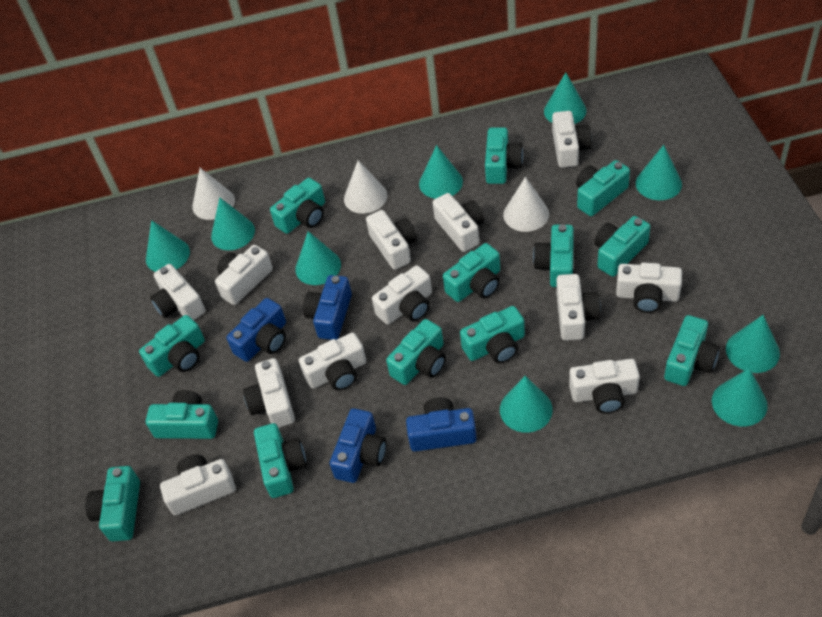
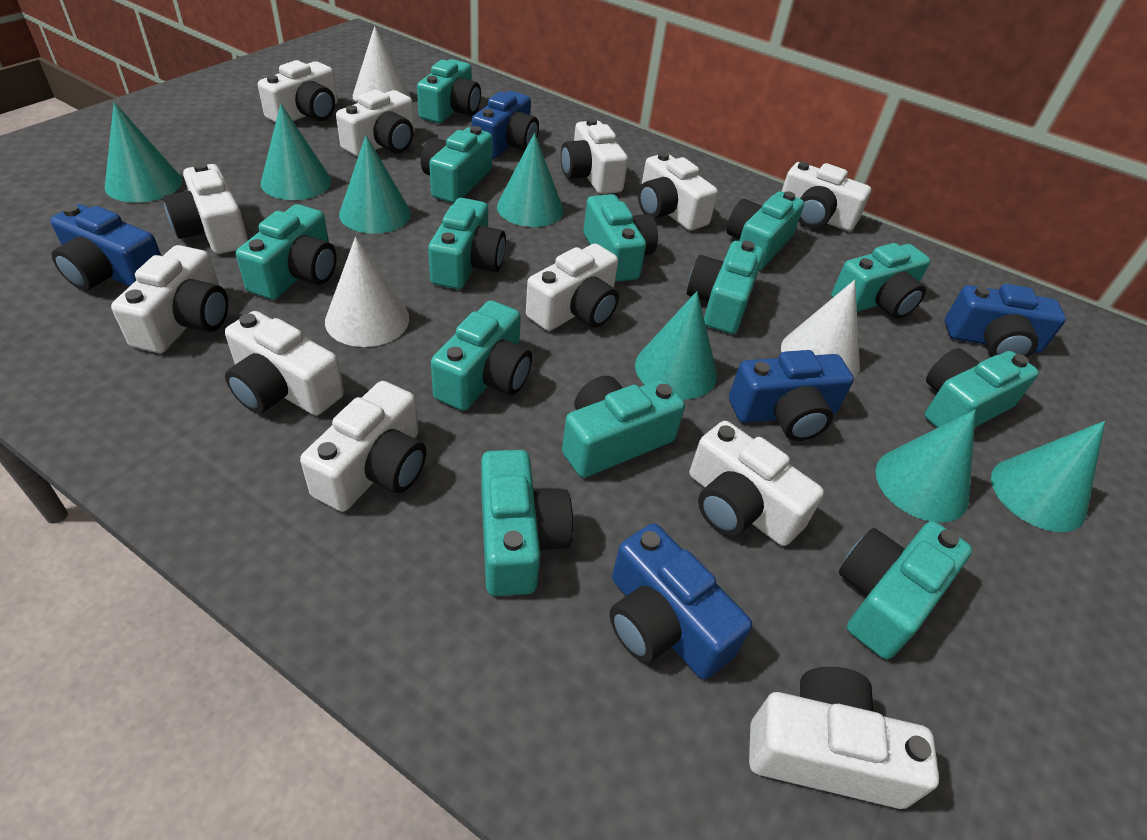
blue camera: [226,298,286,362] [303,275,352,340] [330,408,386,483] [406,397,477,452] = 4 -> [50,204,161,290] [472,91,539,159] [609,523,752,680] [729,350,854,441] [945,284,1066,357] = 5
turquoise cone: [146,220,190,272] [211,197,255,250] [295,231,341,285] [419,145,463,199] [500,376,553,433] [544,72,586,124] [636,145,682,200] [712,368,768,426] [726,315,780,373] = 9 -> [105,102,182,203] [261,104,332,200] [339,135,411,234] [497,133,564,227] [635,291,717,400] [876,410,976,523] [991,421,1105,532] = 7

